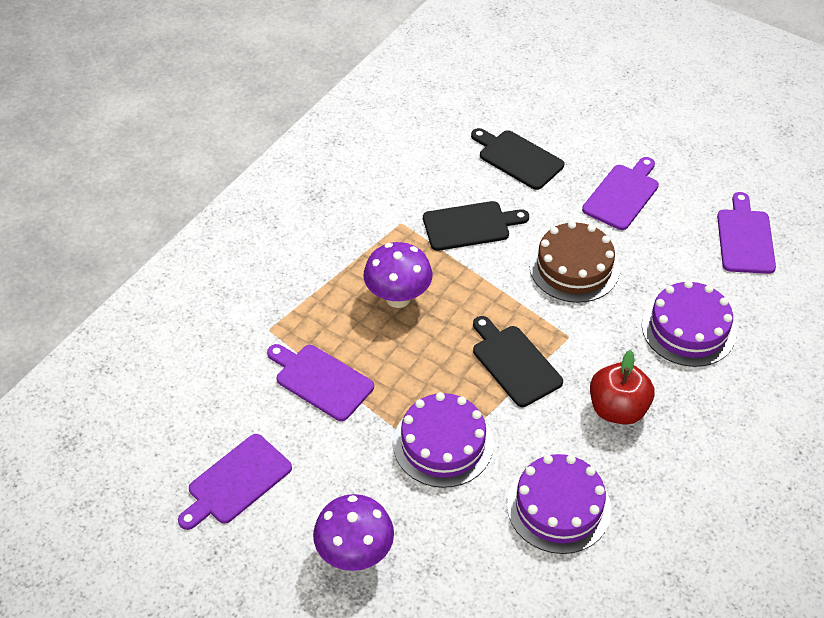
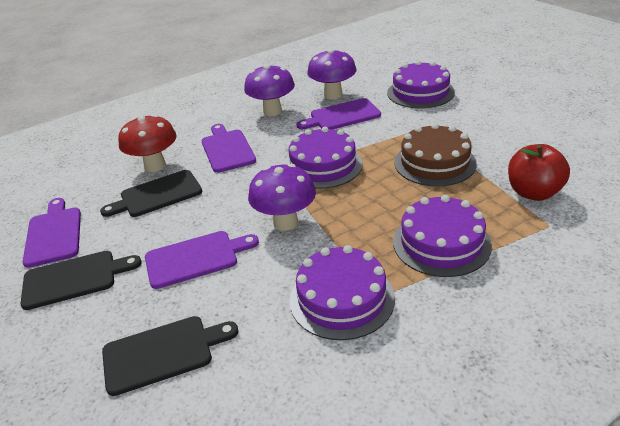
purple cake: [393,392,493,488] [507,454,611,554] [642,280,736,367] = 3 -> [285,127,363,189] [290,245,395,340] [387,60,455,109] [393,195,492,277] = 4
purple mushroom: [313,494,394,571] [363,242,433,308] = 2 -> [244,64,295,116] [248,164,316,231] [307,49,357,100] = 3
red mushroom: none = 0 -> [118,114,176,172] = 1

